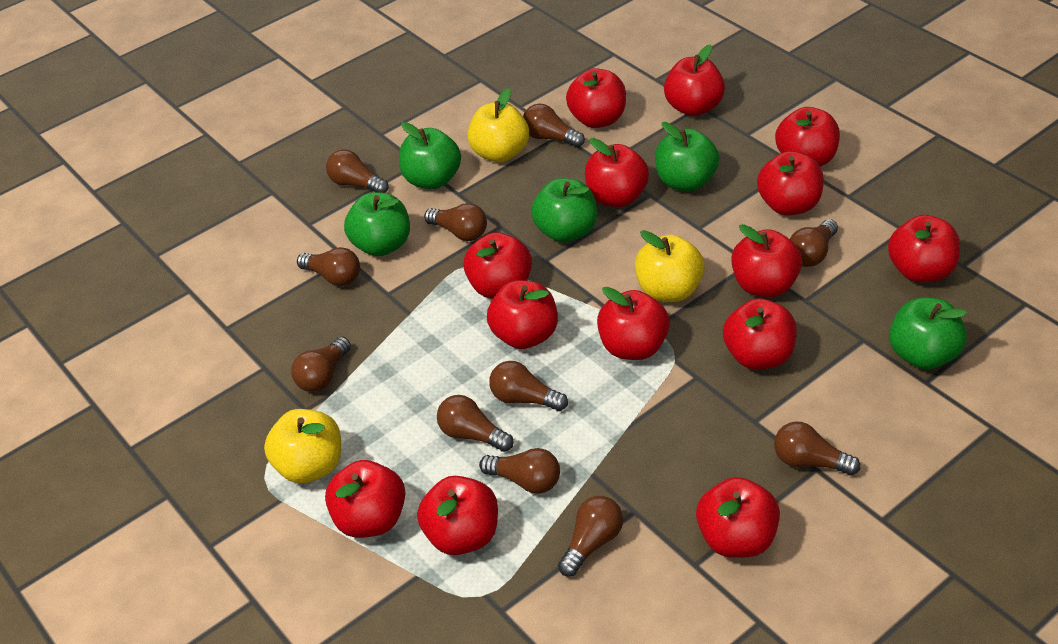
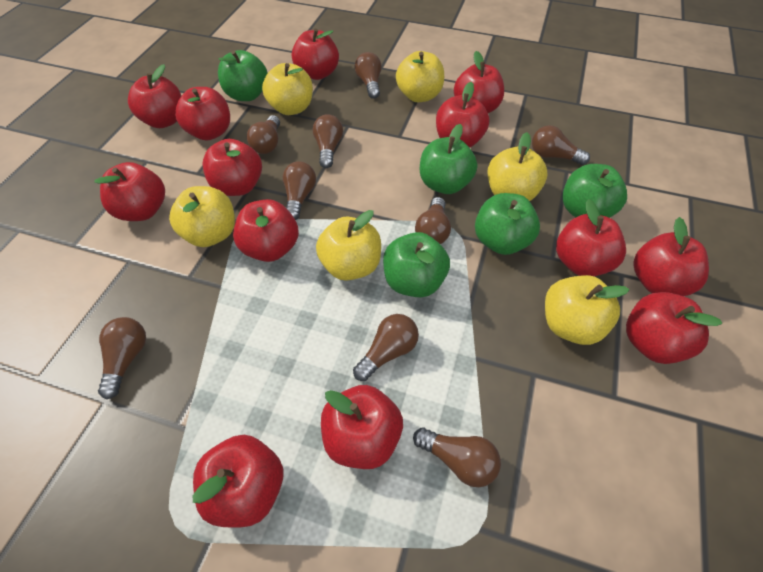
brown light bulb: [291,336,351,392] [297,247,360,286] [326,149,389,193] [424,203,487,241] [437,395,514,452] [479,448,560,494] [489,361,568,411] [523,104,585,147] [558,496,623,577] [774,421,860,475] [790,219,838,267] = 11 -> [98,317,146,399] [247,115,280,154] [283,161,316,220] [313,114,343,168] [353,314,419,381] [354,52,382,99] [413,428,501,487] [415,197,451,244] [532,125,590,165] = 9
red apple: [325,460,406,538] [417,476,498,555] [463,232,532,299] [487,280,558,349] [566,68,626,128] [585,138,649,207] [597,287,670,360] [664,44,725,116] [696,477,780,558] [723,298,797,370] [731,224,802,297] [757,151,824,215] [775,107,840,167] [888,215,960,283] = 14 -> [95,162,165,221] [128,64,181,128] [175,87,230,140] [193,435,283,527] [202,139,262,196] [233,199,299,262] [292,29,339,80] [321,385,403,469] [436,82,489,148] [454,51,504,113] [556,199,626,276] [626,292,722,364] [633,217,709,296] = 13
yellow apple: [264,409,341,483] [467,88,529,162] [635,230,705,302] = 3 -> [169,186,235,247] [262,63,313,115] [316,210,381,281] [396,51,444,102] [488,132,548,201] [545,275,629,345] = 6

